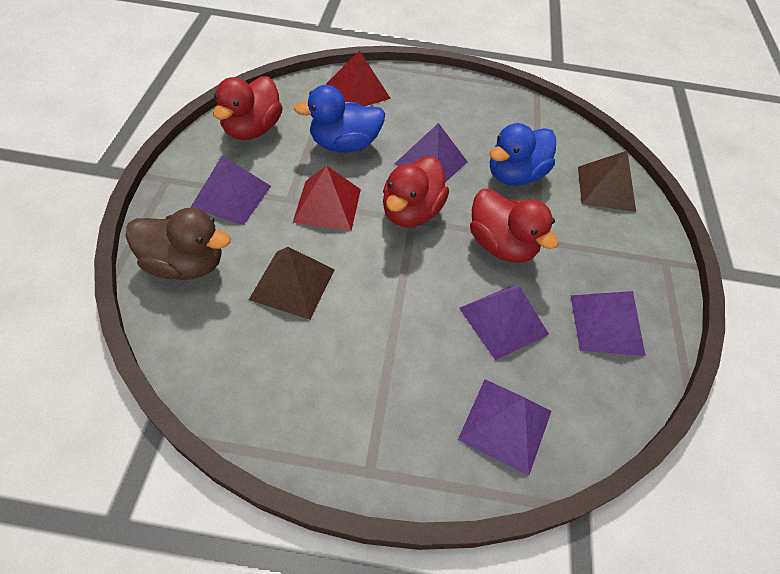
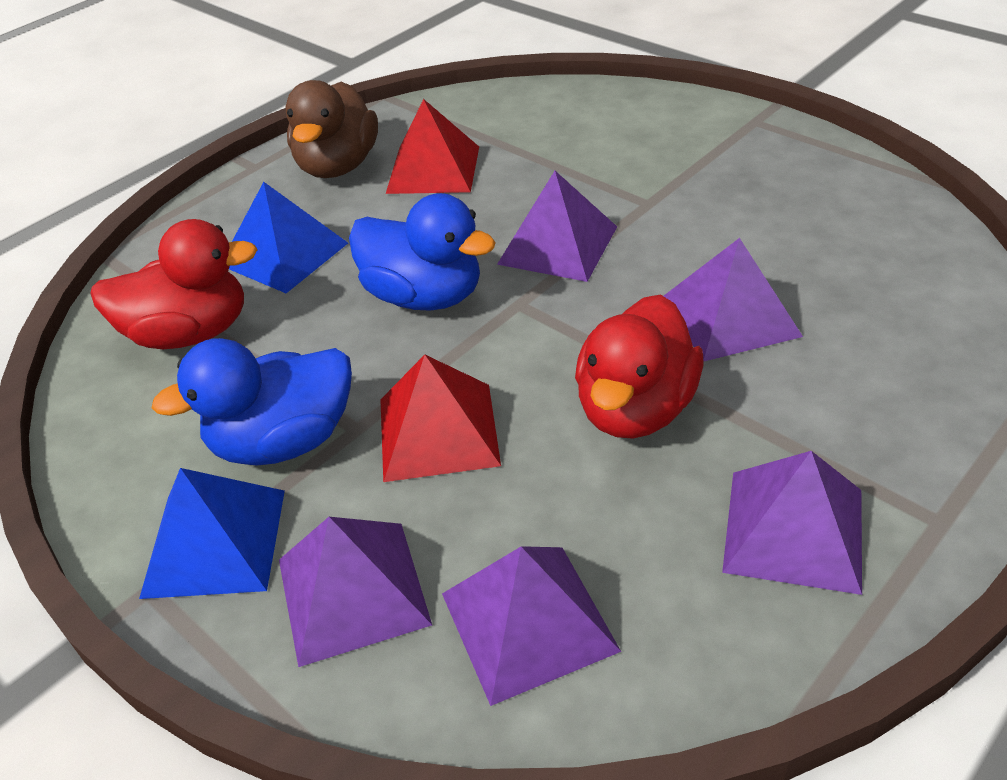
blue pyramid: none = 0 -> [139,468,285,599] [229,182,348,293] = 2
brown pyramid: [249,247,335,320] [578,151,636,212] = 2 -> none = 0
red duck: [213,76,283,140] [383,156,449,227] [470,189,559,262] = 3 -> [90,219,258,349] [575,294,703,439] = 2

